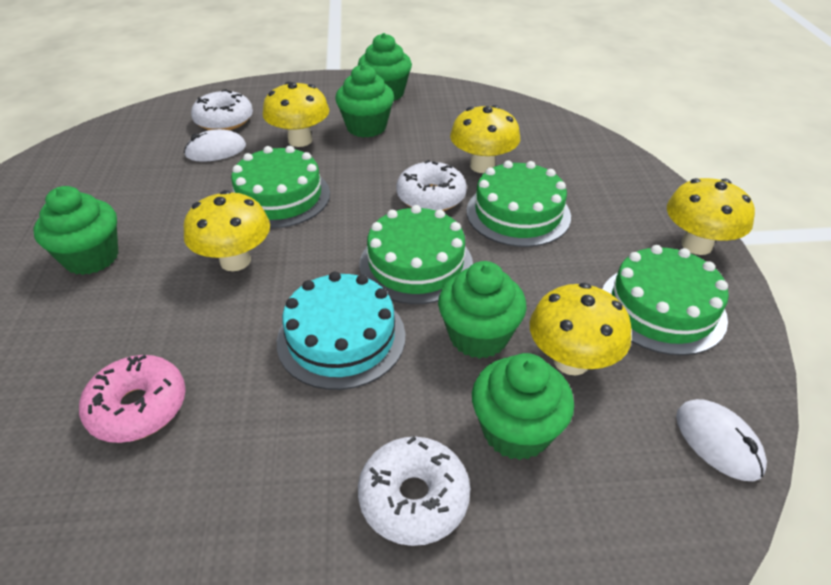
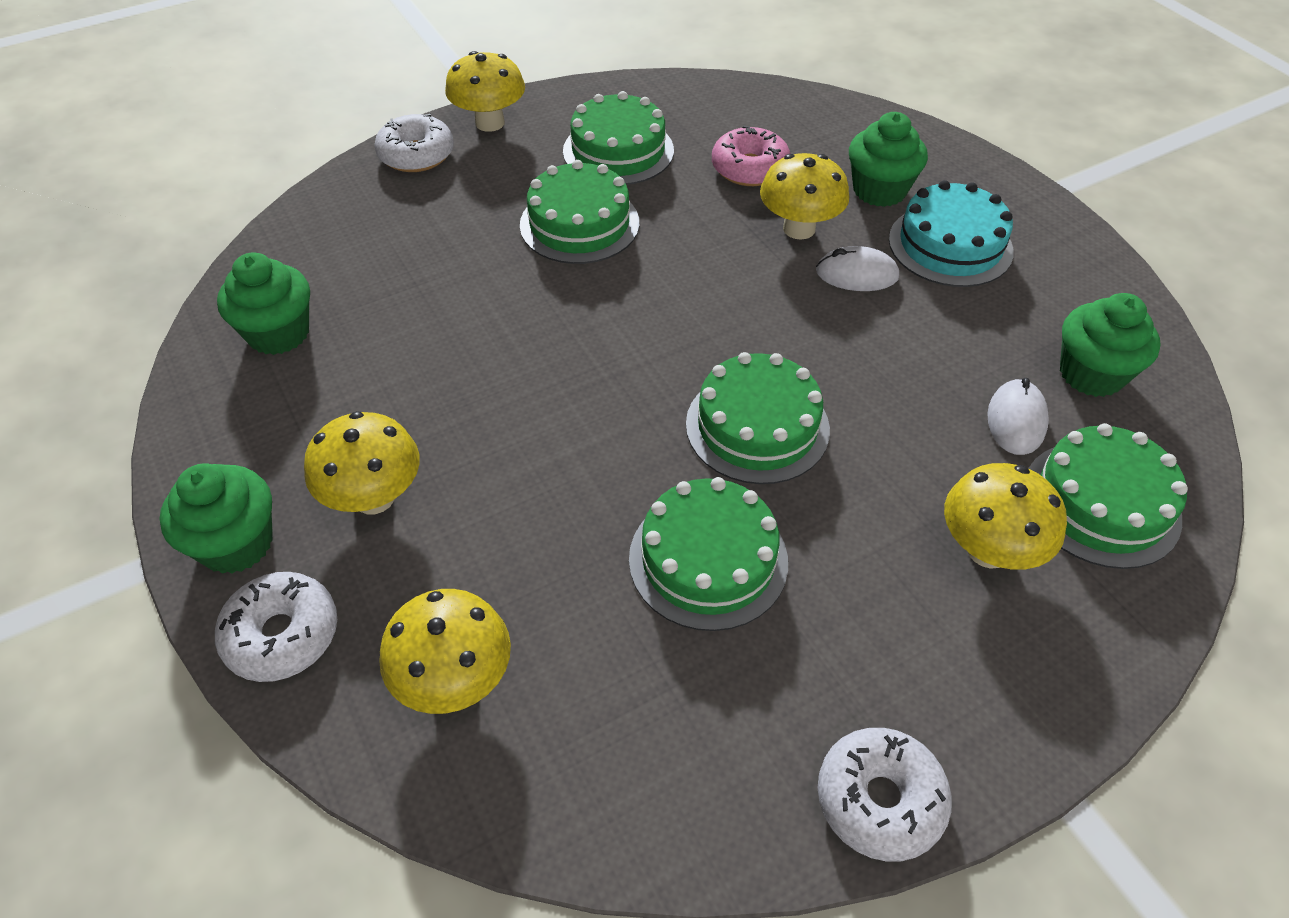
green cake: [231,146,330,228] [359,205,473,304] [467,161,571,247] [602,245,729,356] = 4 -> [520,160,639,264] [563,91,674,185] [629,477,788,631] [686,352,830,484] [1028,423,1188,569] = 5
green cupcake: [34,186,119,275] [335,64,394,138] [358,33,412,101] [438,261,527,359] [472,353,574,460] = 5 -> [160,463,273,574] [217,252,310,355] [849,112,928,207] [1060,293,1161,397] = 4

